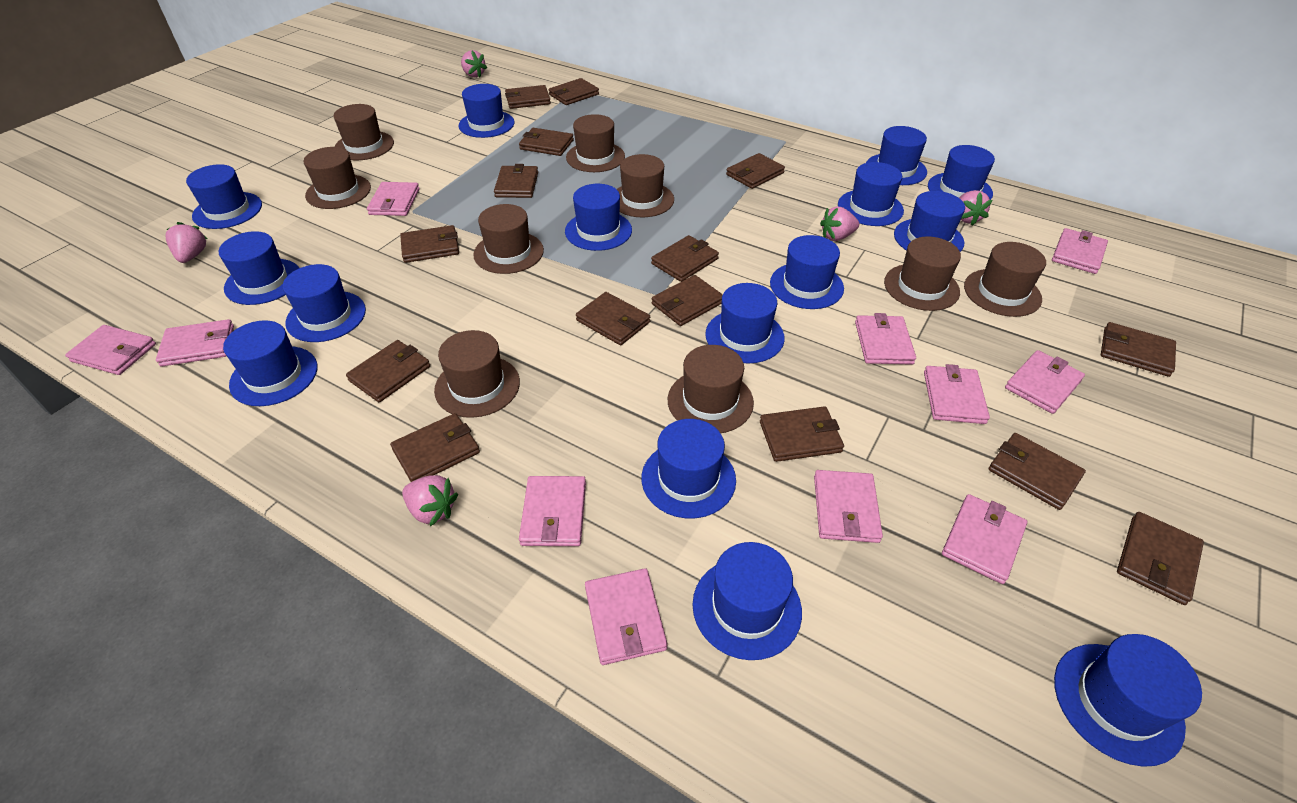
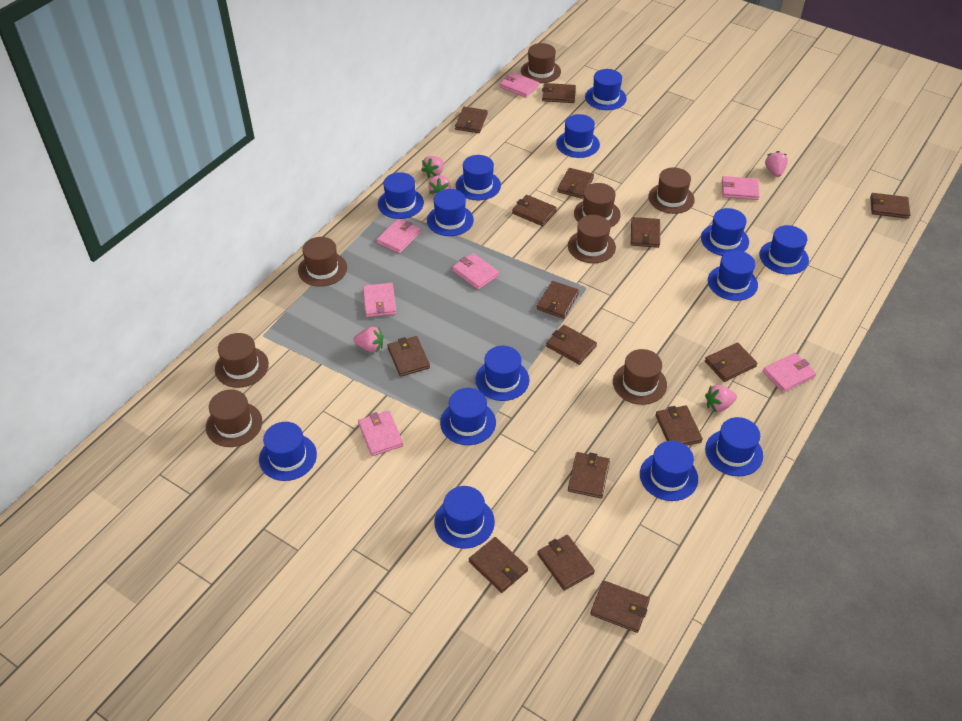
blue hat: [186,164,262,229] [219,231,299,305] [223,320,318,406] [283,264,366,342] [459,84,515,138] [565,184,632,251] [642,419,736,518] [693,542,802,660] [705,283,785,363] [770,235,844,309] [838,162,904,226] [866,126,927,185] [894,191,965,252] [928,145,995,200] [1054,634,1202,767] = 15 -> [259,422,317,481] [378,172,424,219] [427,189,474,236] [434,486,495,549] [440,388,496,445] [456,155,501,200] [475,346,529,401] [556,114,600,158] [585,69,627,110] [640,441,698,501] [701,208,749,256] [705,417,763,476] [708,250,758,301] [759,225,809,275] = 14
brown hat: [304,147,371,209] [333,104,394,160] [434,330,520,418] [473,204,544,274] [566,114,625,172] [617,154,674,217] [668,345,754,433] [884,236,961,311] [964,242,1046,317] = 9 -> [206,390,262,447] [215,333,269,388] [298,237,347,287] [521,43,561,83] [568,215,616,263] [574,183,621,227] [613,349,667,405] [648,167,695,214] = 8
pink wallet: [65,325,156,375] [156,319,234,367] [367,182,420,216] [519,476,586,546] [585,568,667,665] [814,470,883,543] [855,313,916,364] [924,364,990,424] [942,494,1027,584] [1005,350,1085,414] [1052,228,1108,274] = 11 -> [358,410,404,456] [363,283,396,317] [377,219,421,253] [452,253,499,290] [500,72,539,98] [722,176,759,200] [763,353,816,393] = 7

